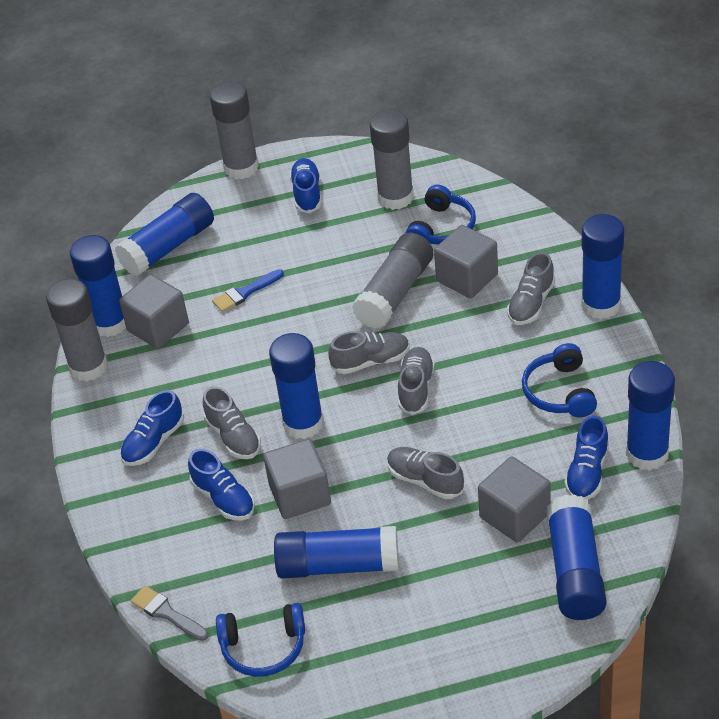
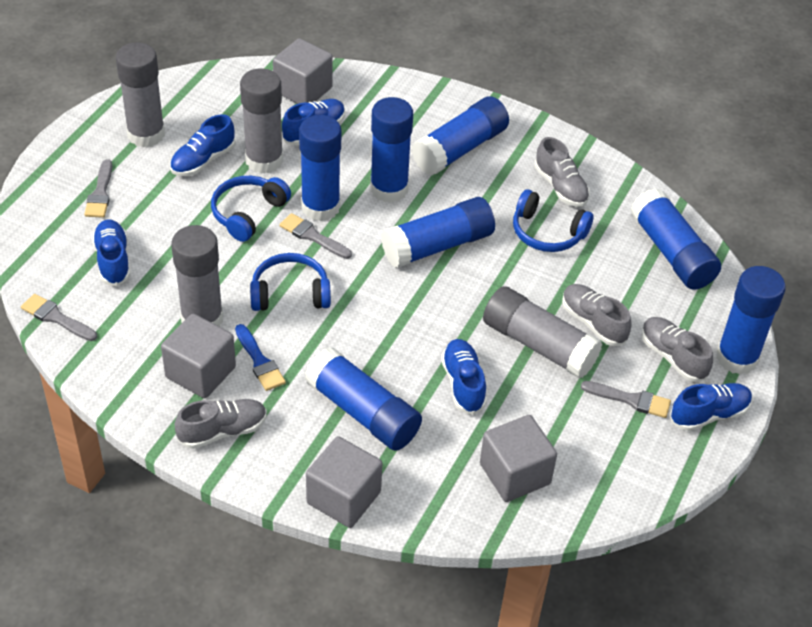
blue shoe: [120,390,184,466] [188,449,255,520] [290,158,322,213] [565,416,609,500] = 4 -> [92,219,131,286] [170,114,236,176] [282,99,345,145] [441,339,487,415] [670,383,752,431] = 5
grey brush: [131,586,208,641] = 1 -> [21,294,97,341] [84,159,112,218] [279,213,352,259] [581,381,671,418] = 4
grey shoe: [203,386,261,459] [328,331,410,374] [387,447,464,499] [398,347,435,415] [507,252,555,325] = 5 -> [175,399,267,449] [534,137,590,207] [562,284,632,346] [641,317,713,382] = 4

